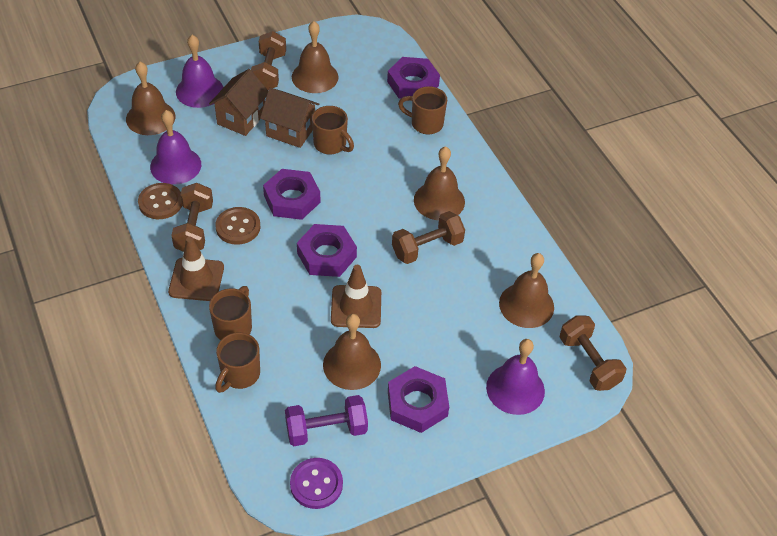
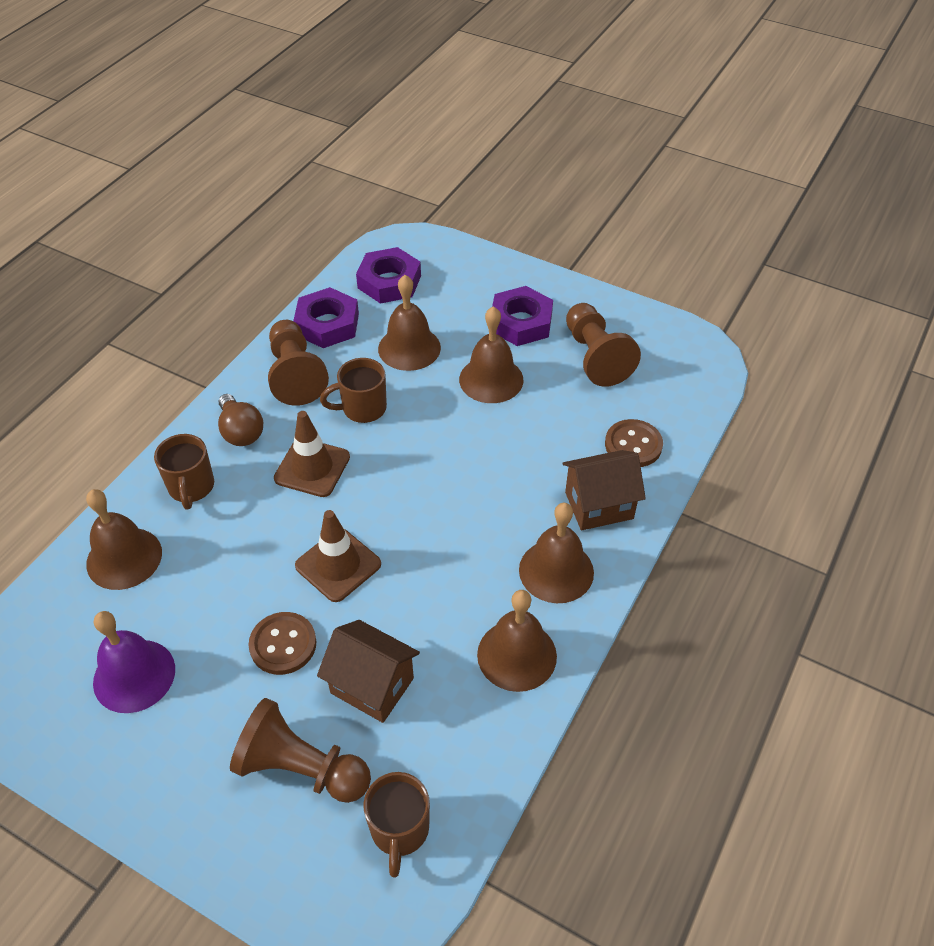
brown dumbbell: [171,183,213,252] [251,31,286,90] [392,211,465,264] [559,316,627,391] = 4 -> none = 0
brown light bulb: none = 0 -> [218,394,263,446] = 1
brown mug: [209,286,252,340] [215,332,260,393] [312,106,354,155] [398,86,447,134] = 4 -> [154,434,214,510] [320,358,387,423] [364,772,430,877] = 3
brown pawn: none = 0 -> [230,698,371,803] [268,320,329,406] [566,303,641,387] = 3
purple bell: [150,110,201,185] [176,35,224,108] [486,339,545,415] = 3 -> [93,611,175,713] = 1
purple button: [290,458,343,509] = 1 -> none = 0
purple dumbbell: [285,395,368,446] = 1 -> none = 0
purple nut: [263,169,320,220] [297,224,357,277] [387,57,440,99] [388,366,449,433] = 4 -> [293,287,359,348] [356,247,421,304] [492,286,553,346] = 3

